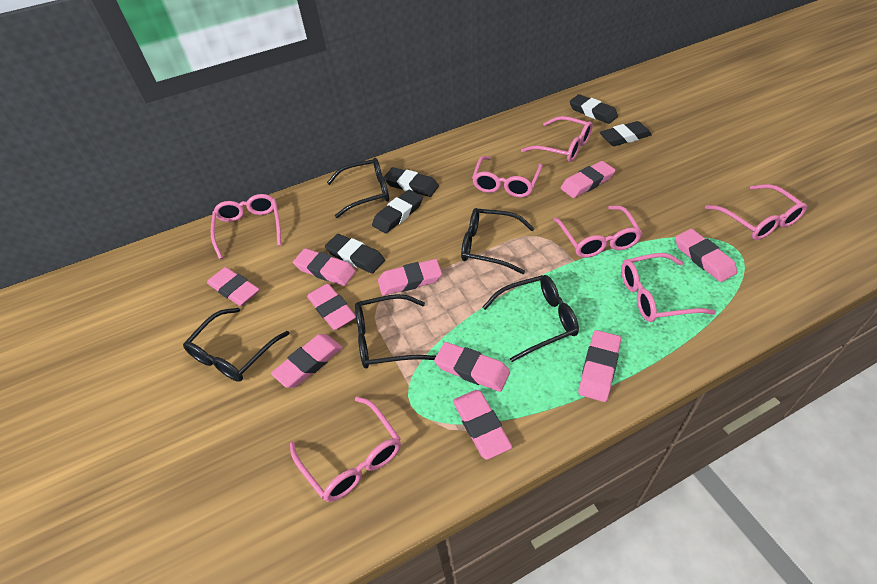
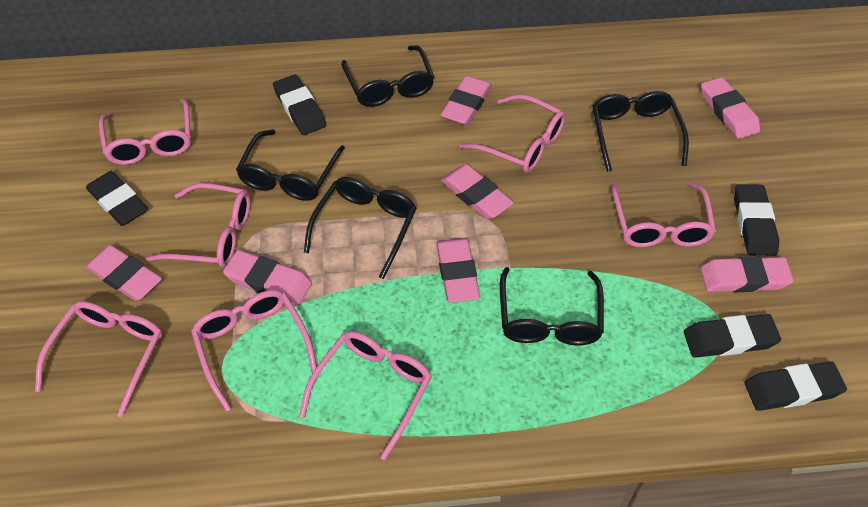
pink eraser: [207,267,260,306] [271,334,343,388] [293,248,356,286] [307,284,356,330] [378,259,442,296] [434,342,510,392] [453,390,512,460] [561,161,616,198] [578,330,621,402] [675,229,738,282] = 10 -> [85,245,162,301] [223,250,312,306] [436,238,480,303] [441,75,492,125] [441,164,514,219] [700,256,794,292] [701,77,760,139] = 7

